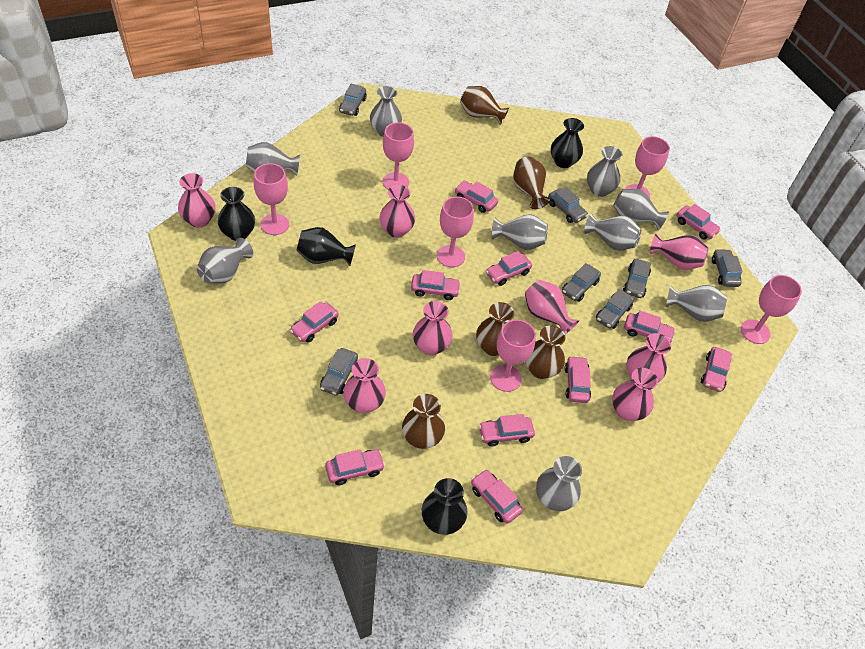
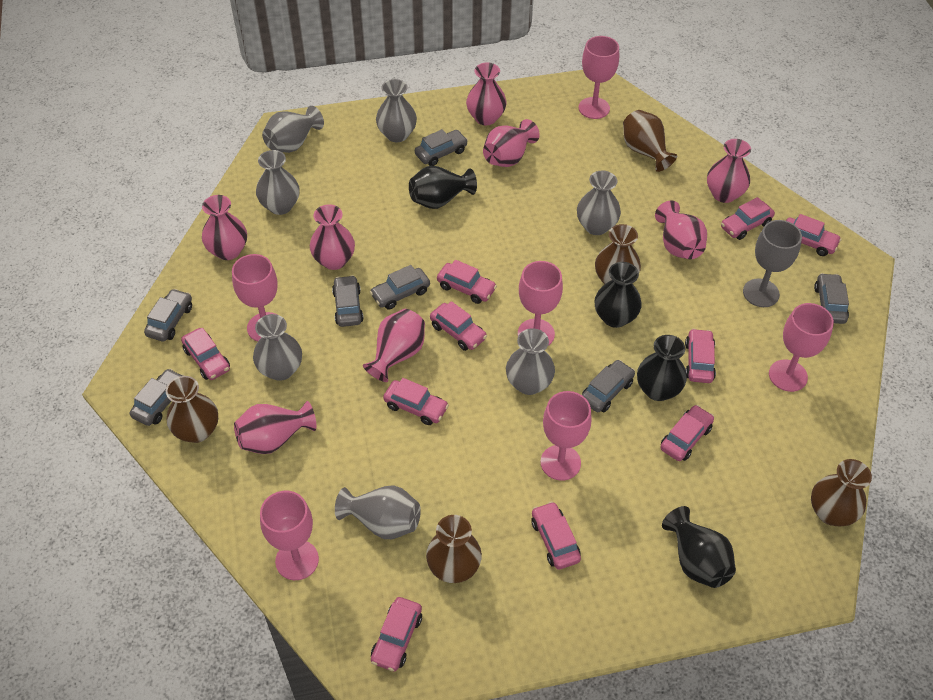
grey goblet: none = 0 -> [743,220,802,307] = 1
grey vase: [197,238,253,284] [246,142,300,175] [370,86,402,137] [492,214,548,250] [536,456,582,511] [584,213,642,251] [587,146,623,197] [613,189,669,230] [666,285,727,322] = 9 -> [253,314,302,381] [256,150,300,215] [262,106,324,153] [335,485,421,539] [376,79,417,142] [506,328,555,395] [577,171,621,235] = 7
pink car: [290,301,339,343] [325,449,385,485] [411,270,461,300] [455,181,498,213] [471,469,523,524] [479,414,535,447] [486,251,532,286] [565,356,591,403] [624,311,676,343] [677,204,721,239] [701,347,732,392] = 11 -> [181,328,230,380] [371,597,422,671] [383,378,449,425] [430,301,487,351] [437,260,497,304] [531,501,581,570] [660,405,714,461] [685,328,716,383] [721,197,775,240] [786,214,842,256] = 10

